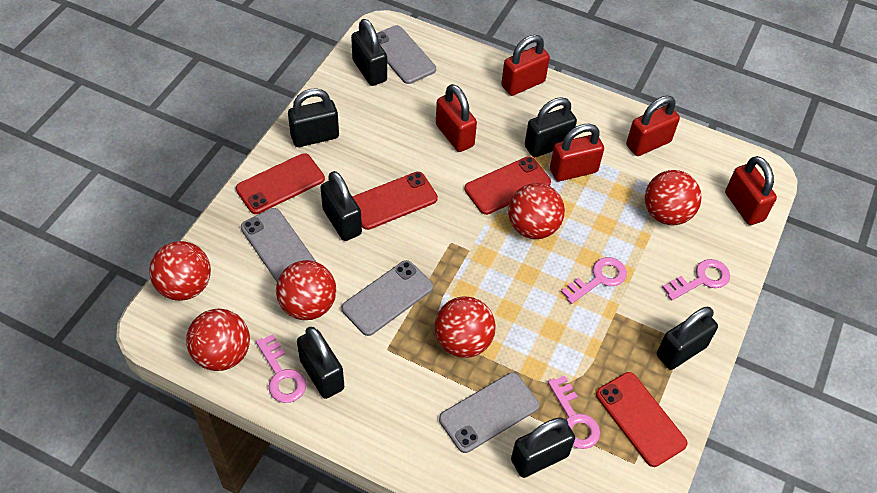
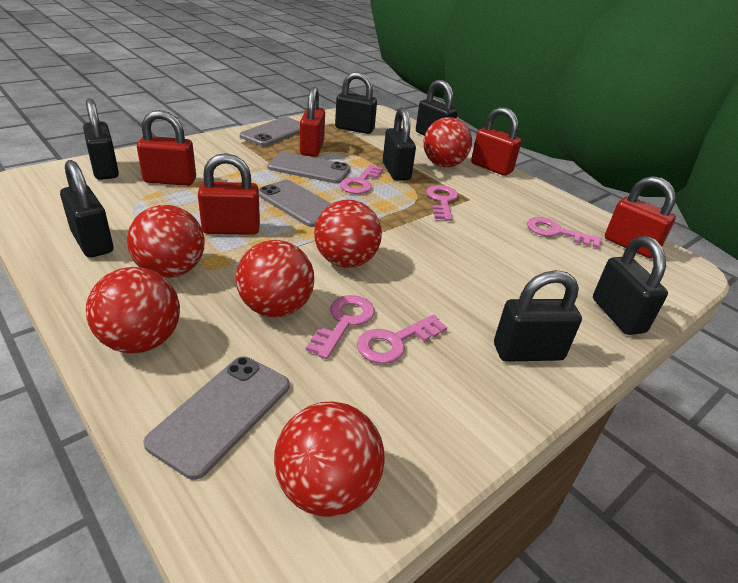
pink key: [256,334,306,403] [548,376,600,449] [561,257,627,304] [662,259,730,300] = 4 -> [306,295,375,359] [340,164,383,194] [357,314,447,364] [426,185,458,221] [527,217,602,248] = 5
red phone: [236,153,325,214] [352,172,438,230] [465,156,551,215] [596,372,688,467] = 4 -> none = 0

